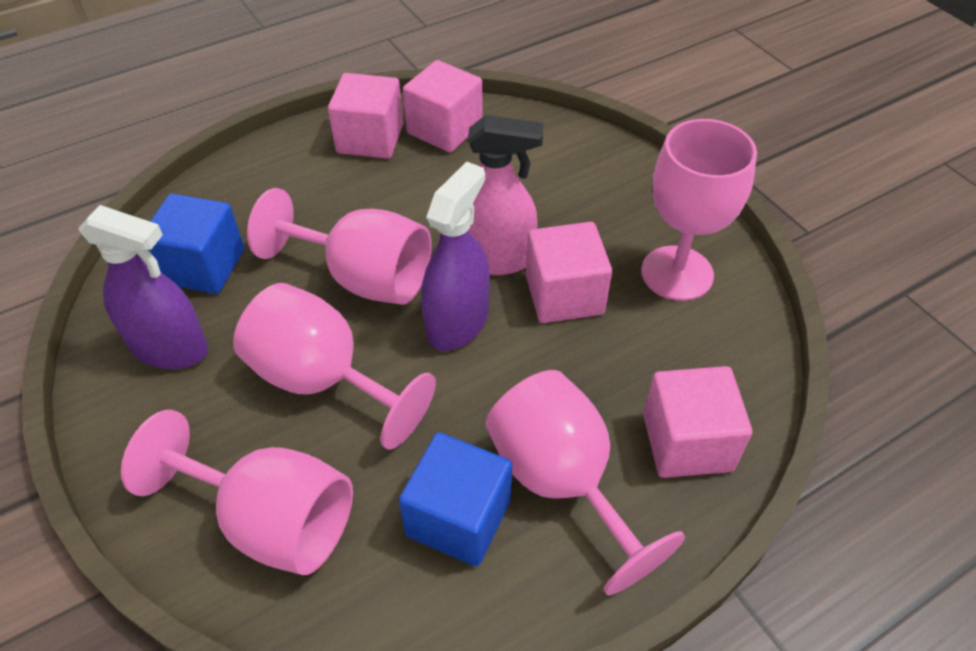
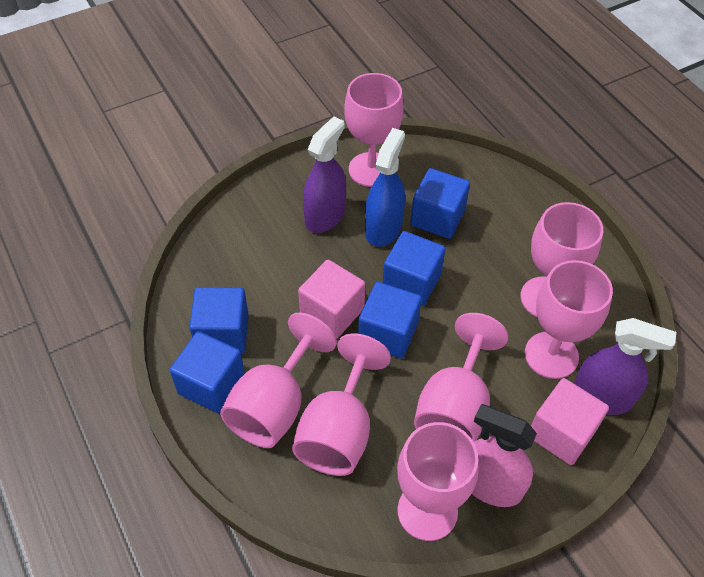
blue cube: [149,194,244,294] [399,432,512,566] = 2 -> [170,331,245,413] [189,287,249,354] [358,282,422,358] [383,231,446,306] [410,168,470,239] = 5
blue spray bottle: none = 0 -> [365,128,405,247] = 1
pink cube: [328,73,403,159] [403,60,483,153] [526,222,612,323] [643,366,752,478] = 4 -> [298,260,365,339] [531,378,609,465] = 2
pink goblet: [121,410,353,575] [233,283,436,450] [247,188,432,305] [486,370,685,595] [641,119,757,301] = 5 -> [220,312,337,448] [292,333,391,476] [344,73,404,187] [397,422,479,541] [414,313,508,442] [520,202,603,318] [525,260,613,379] = 7

